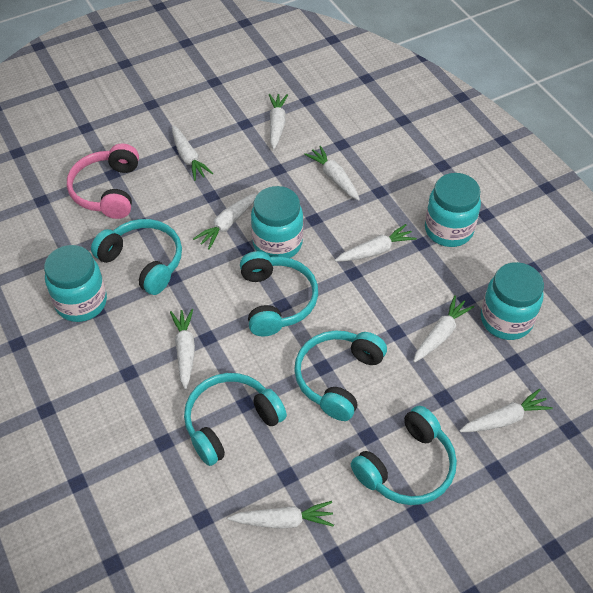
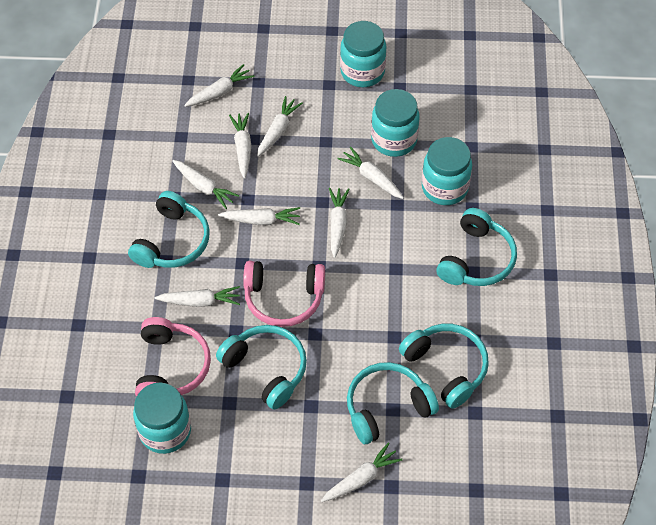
pink headphones: [67,143,139,219] = 1 -> [135,317,211,397] [243,261,325,327] = 2

